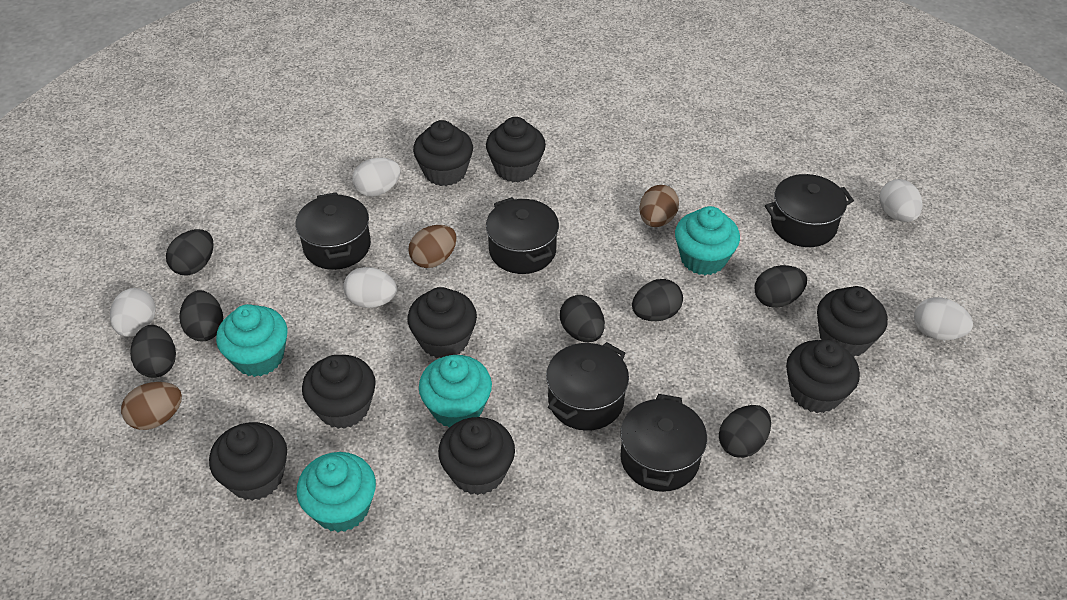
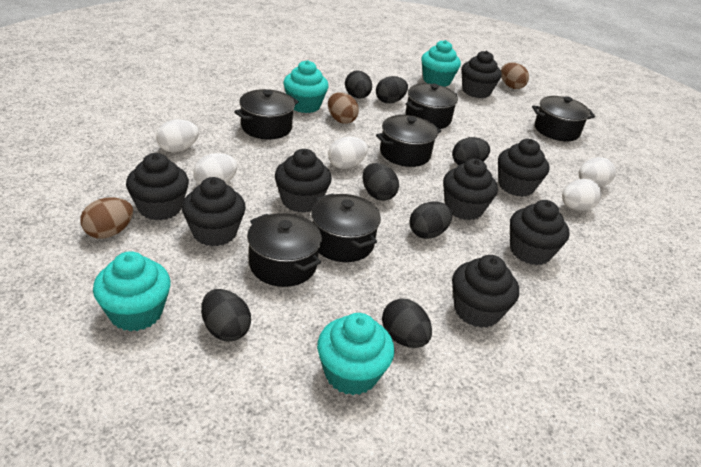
black pot: [295,192,371,270] [486,197,559,274] [546,342,629,431] [620,394,707,492] [765,174,854,247] = 5 -> [234,89,299,140] [247,213,322,287] [311,193,381,262] [376,115,441,167] [405,83,458,129] [532,96,595,141] = 6

